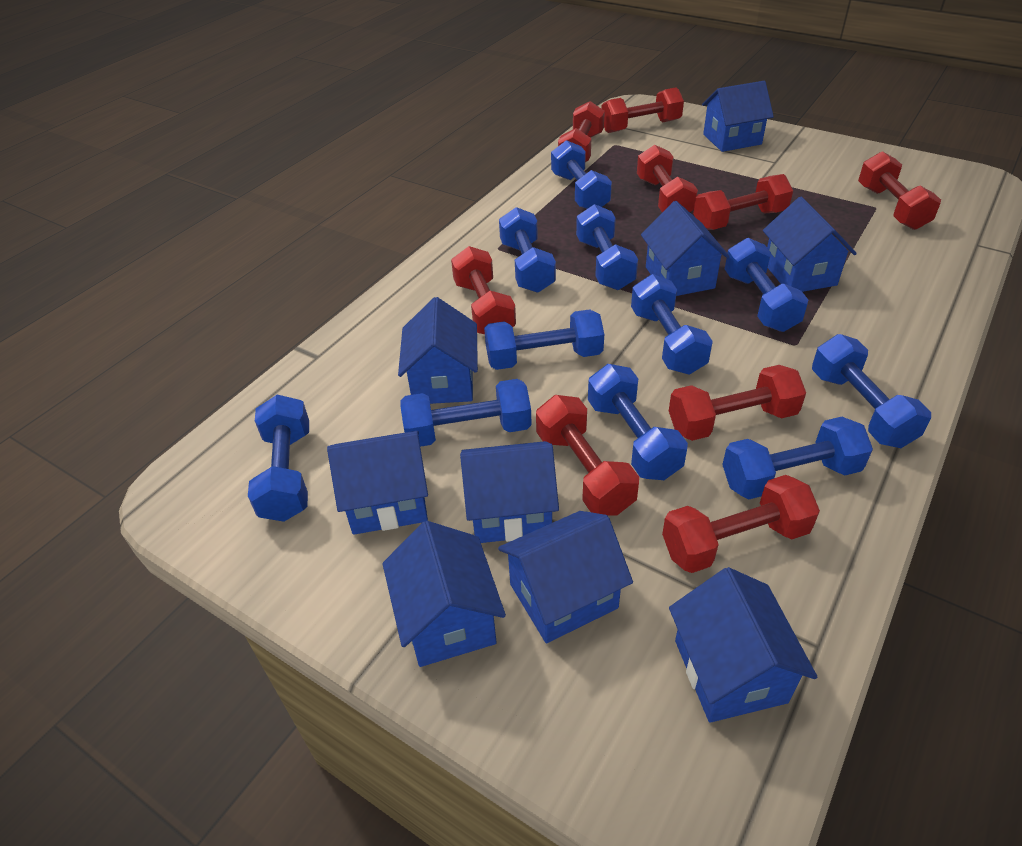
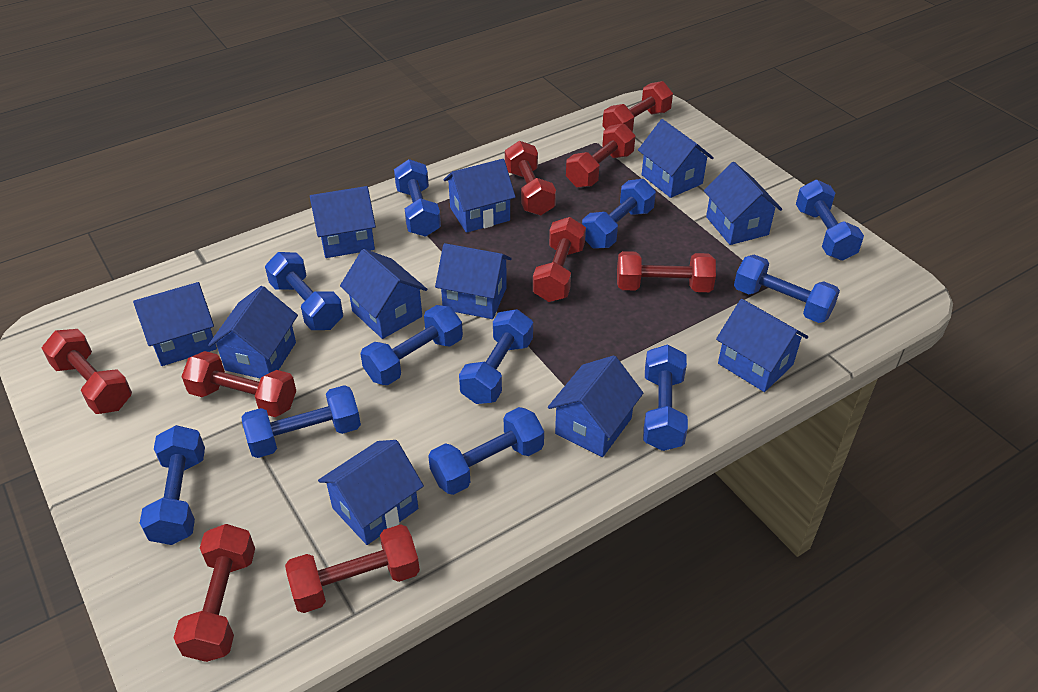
blue house: [327,431,428,535] [382,521,506,667] [398,297,478,404] [460,441,559,543] [498,511,633,643] [641,201,730,296] [669,567,817,723] [702,81,774,152] [763,197,857,292] = 9 -> [133,282,217,366] [208,286,298,379] [310,186,376,258] [318,440,424,545] [340,249,427,339] [435,243,512,319] [443,159,516,233] [548,355,643,457] [638,119,714,198] [704,162,782,245] [716,299,808,392] = 11

